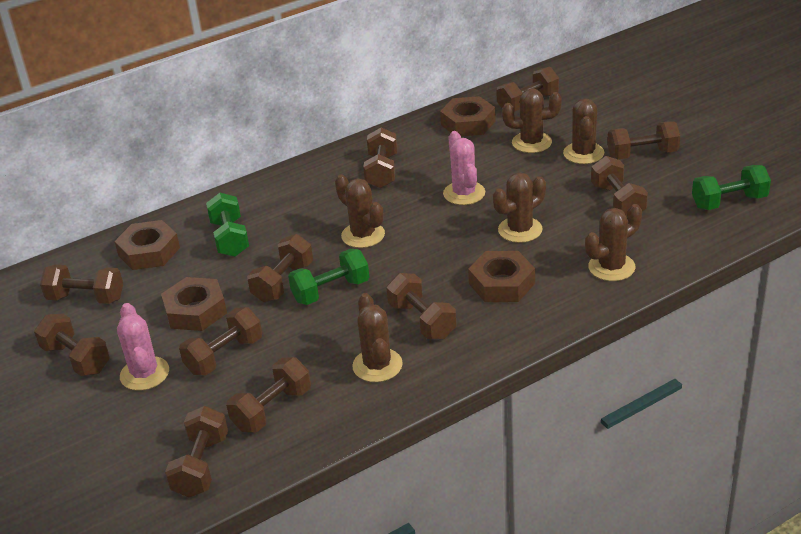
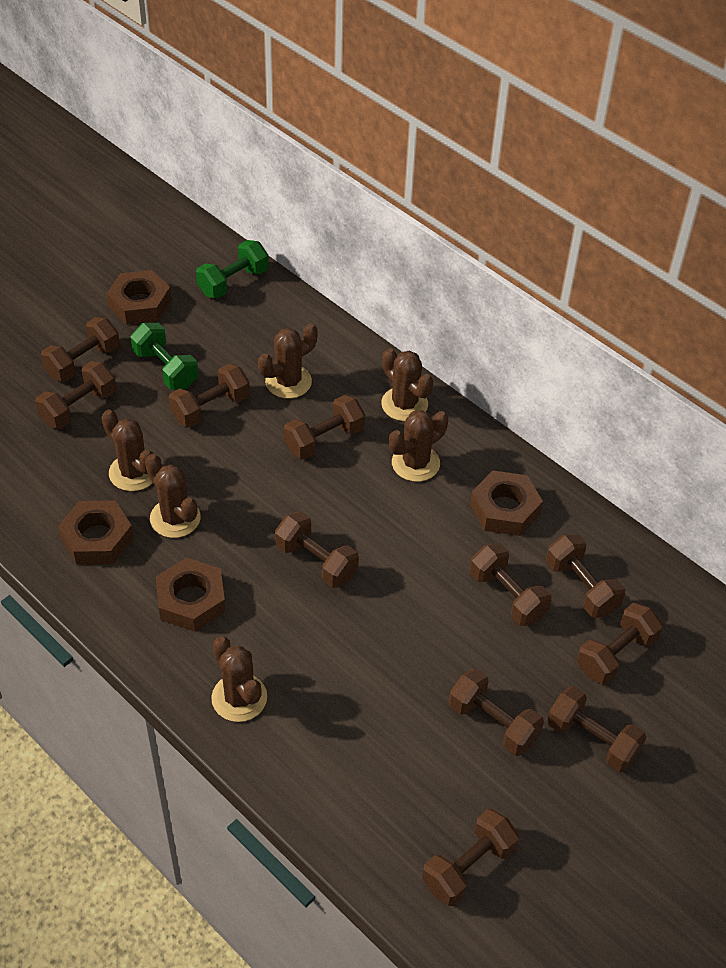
green dumbbell: [206,193,249,257] [288,249,369,305] [692,165,771,210] = 3 -> [130,323,198,390] [196,240,269,299] = 2
pink cactus: [117,303,169,391] [443,131,485,205] = 2 -> none = 0

